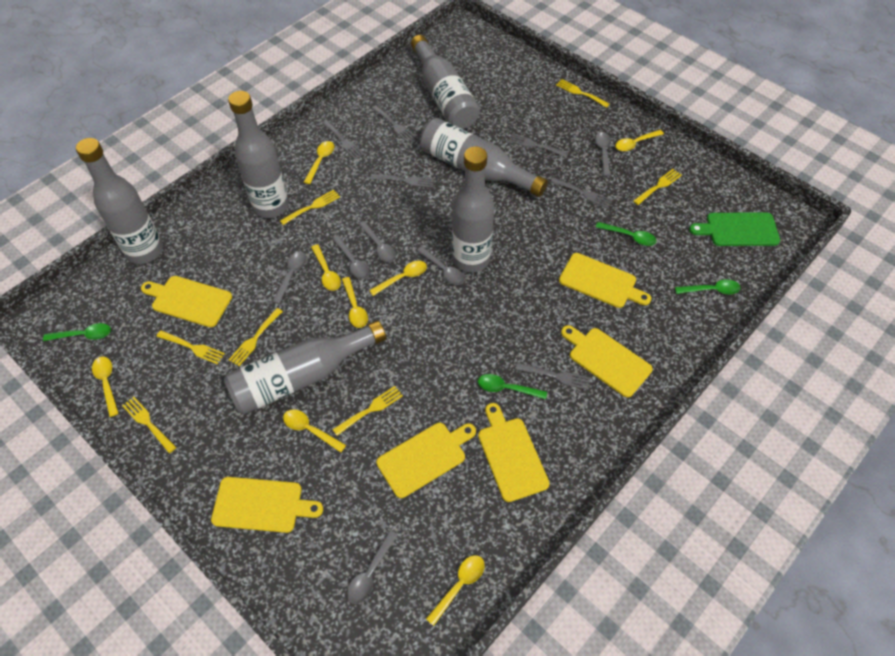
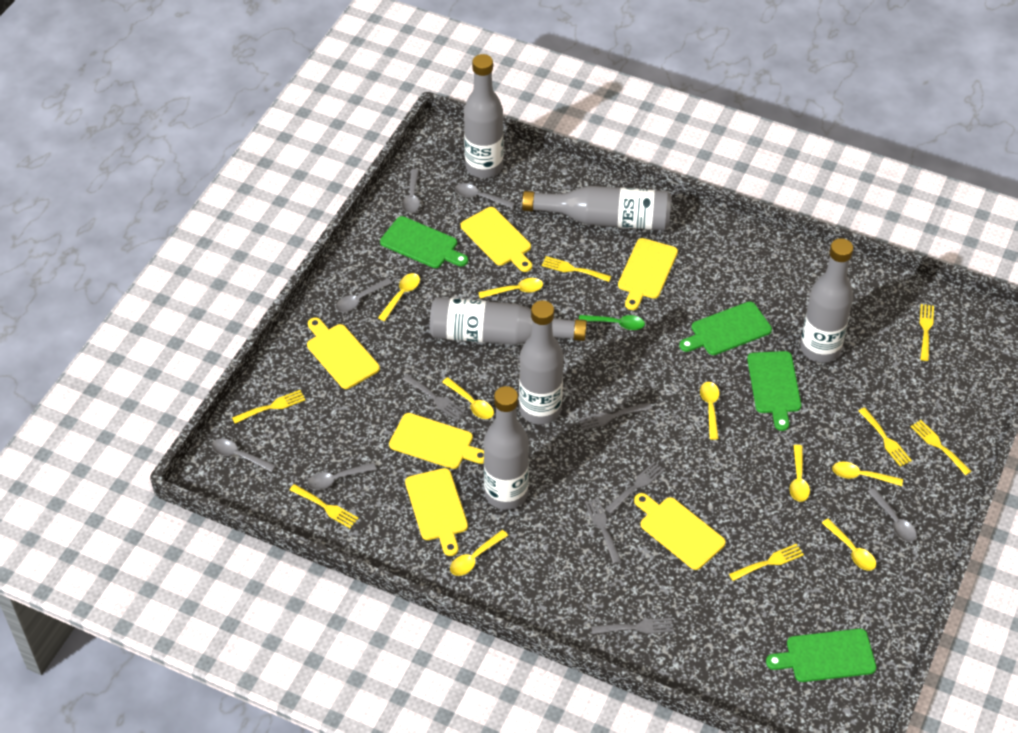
green cutting board: [689,212,780,246] = 1 -> [380,216,468,268] [679,302,772,355] [747,351,801,431] [766,629,876,682] = 4
green spoon: [43,323,111,341] [478,374,547,399] [596,222,656,246] [675,279,741,294] = 4 -> [579,315,645,330] = 1
grey fork: [322,120,364,159] [370,174,434,188] [372,106,416,142] [508,133,568,158] [515,363,591,390] [550,178,612,208] = 6 -> [402,374,465,420] [578,403,652,430] [585,498,621,564] [591,618,673,634] [605,462,665,514] = 5

